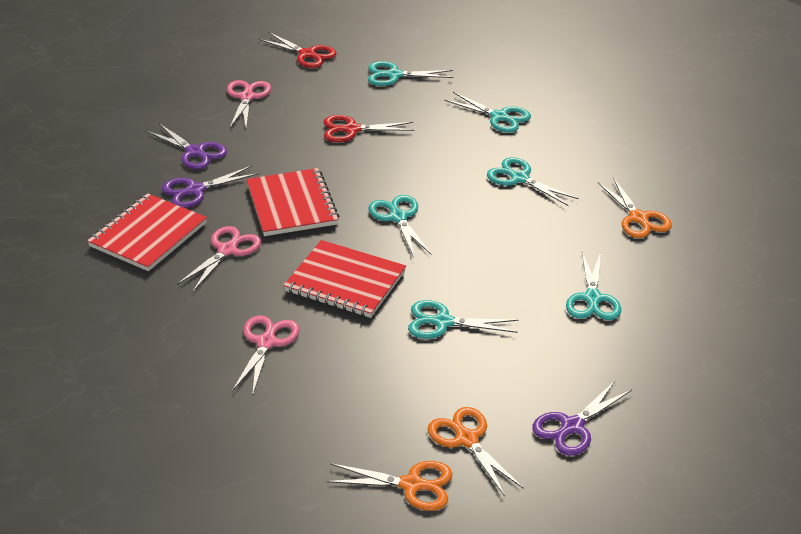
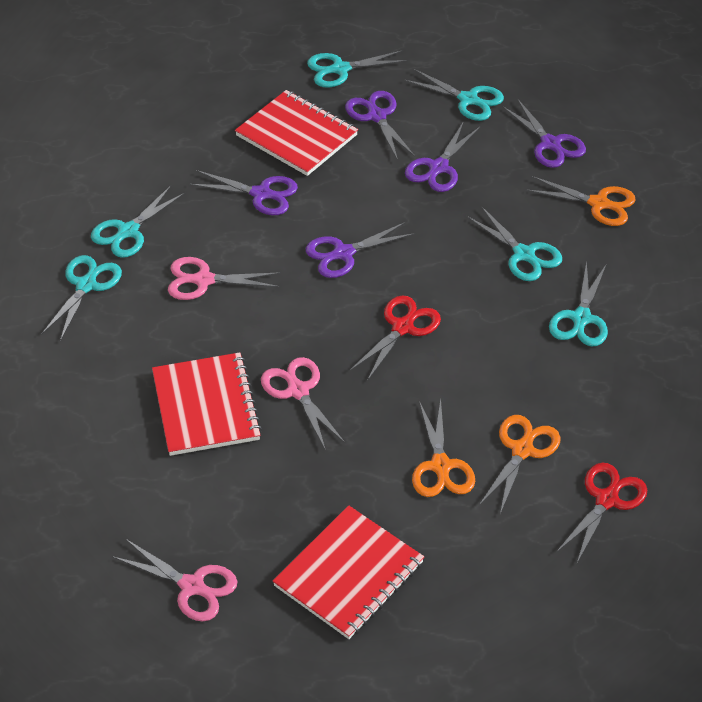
purple scissors: [146,123,227,169] [162,166,259,208] [532,380,632,456] = 3 -> [189,170,298,215] [306,222,415,278] [345,91,415,160] [405,121,480,192] [502,98,586,168] = 5

